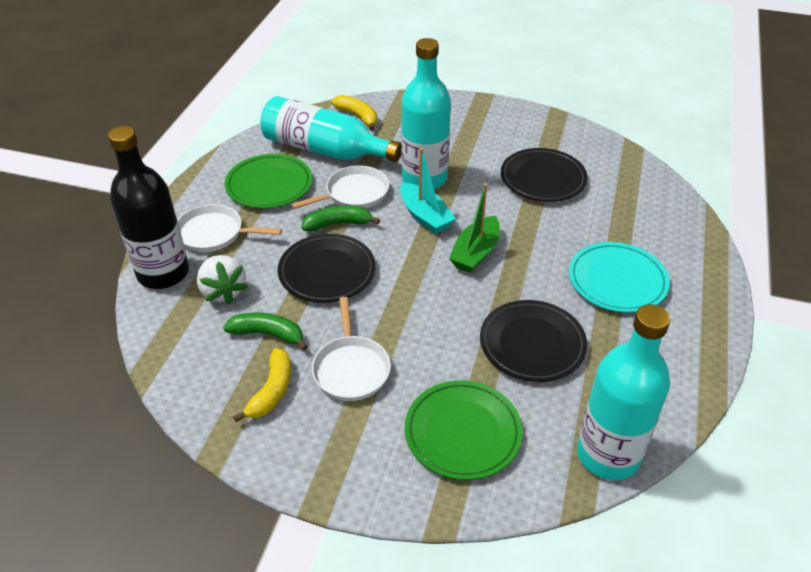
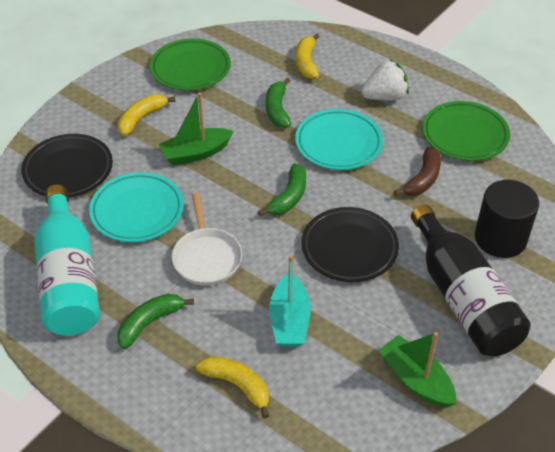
black cylinder: none = 0 -> [475,180,539,258] = 1
black plate: [278,234,376,303] [480,300,587,382] [501,148,588,202] = 3 -> [21,134,113,198] [301,207,399,282] = 2
brown banana: none = 0 -> [394,147,441,196] = 1
green banana: [223,313,308,350] [302,206,380,232] = 2 -> [117,294,194,349] [258,163,306,216] [266,78,291,128] = 3
green boat: [449,183,500,273] = 1 -> [159,93,233,166] [378,332,456,408] = 2
turquoise bottle: [260,96,401,162] [401,38,451,189] [577,304,670,480] = 3 -> [34,185,100,336] = 1
turquoise plate: [569,242,670,313] = 1 -> [89,172,184,242] [295,109,383,170] = 2
white pan: [177,204,282,252] [291,166,389,209] [312,297,391,401] = 3 -> [172,193,242,286] = 1
yellow banana: [233,348,291,422] [331,95,377,131] = 2 -> [117,95,176,136] [196,356,269,419] [296,34,320,79] = 3

